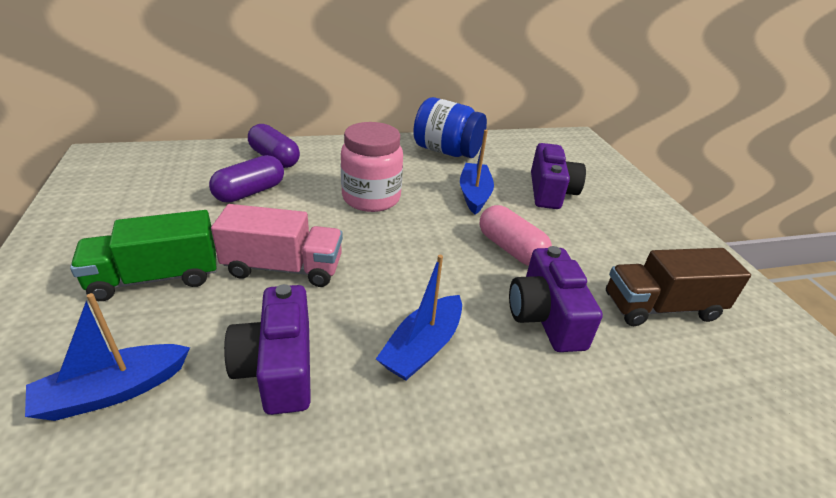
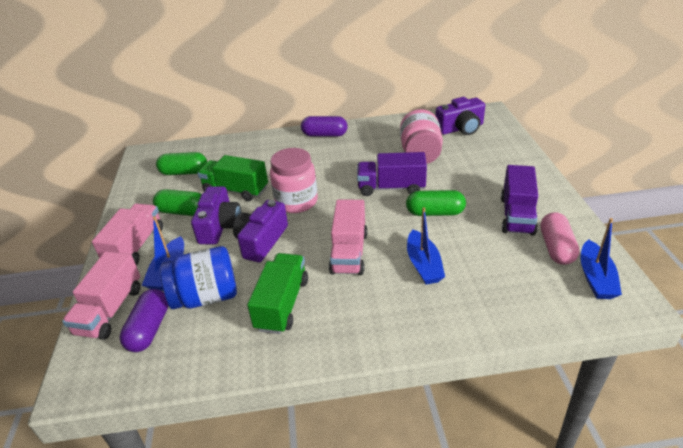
brown truck: [606,248,751,326] = 1 -> none = 0
green capsule: none = 0 -> [153,189,202,216] [156,152,207,175] [406,190,466,216] = 3
green truck: [70,210,216,301] = 1 -> [197,155,268,201] [247,253,308,334] = 2
pink jar: [341,122,403,212] = 1 -> [270,148,318,213] [400,109,443,164] = 2
pink truck: [211,204,343,287] = 1 -> [62,252,141,340] [92,204,163,265] [329,200,367,275] = 3
purple truck: none = 0 -> [357,152,427,196] [501,165,538,236] = 2

